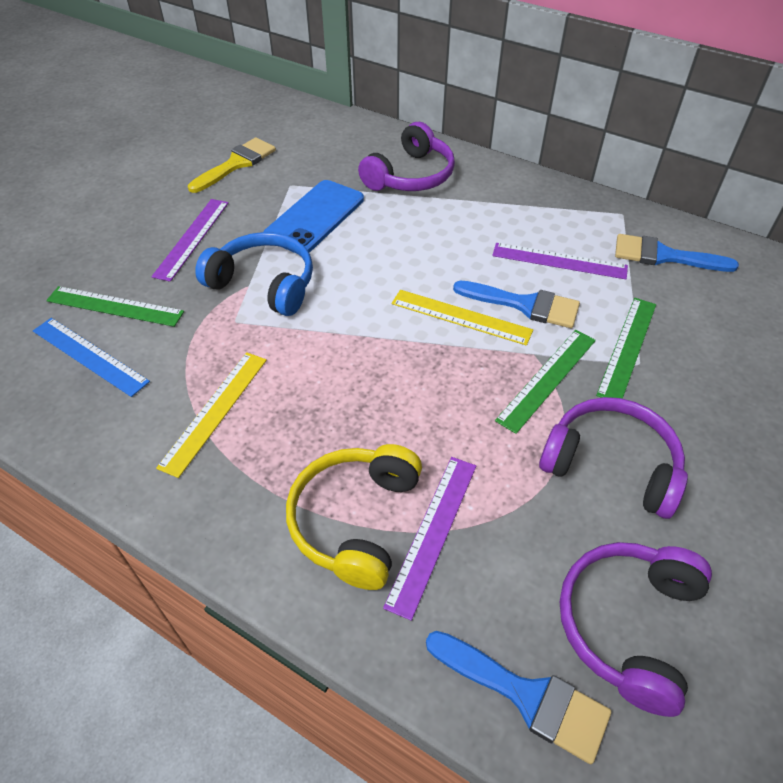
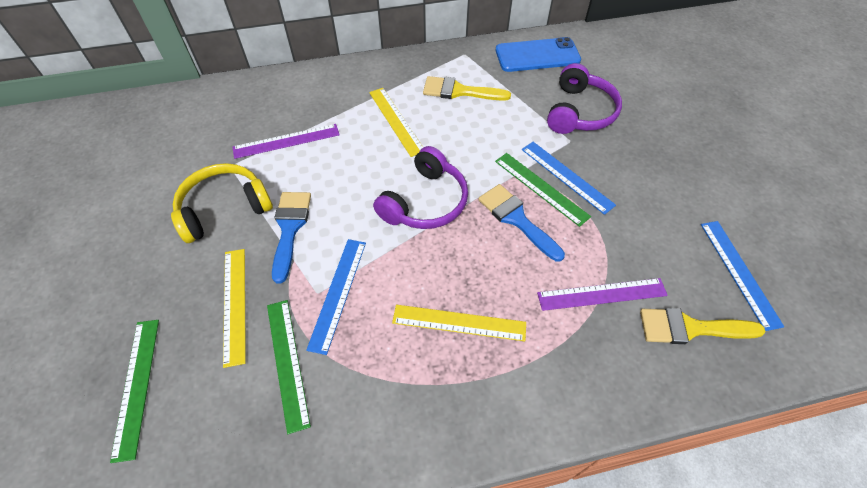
blue brush: [426,631,611,764] [453,281,580,328] [615,234,739,272] = 3 -> [272,192,311,284] [478,184,565,262] = 2
blue headphones: [195,232,313,316] = 1 -> none = 0
blue ruler: [33,318,150,397] = 1 -> [306,239,366,355] [522,142,616,215] [701,221,784,331] = 3
purple headphones: [358,122,455,191] [539,397,688,519] [560,542,712,717] = 3 -> [373,146,468,229] [547,63,622,134] = 2
purple ruler: [151,199,229,282] [383,457,476,621] [492,243,628,279] = 3 -> [233,124,340,159] [537,278,668,311] = 2
yellow brush: [188,137,276,193] = 1 -> [423,76,511,101] [640,308,765,344] = 2
yellow ruler: [156,352,267,478] [392,290,533,346] = 2 -> [223,249,246,368] [369,88,423,157] [392,305,526,341] = 3

